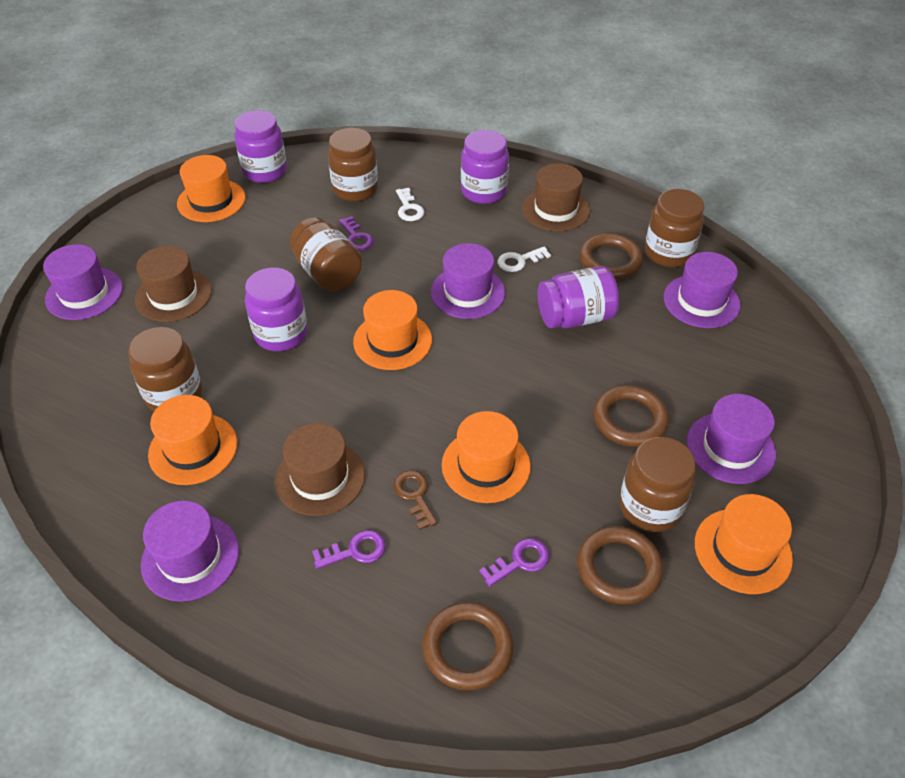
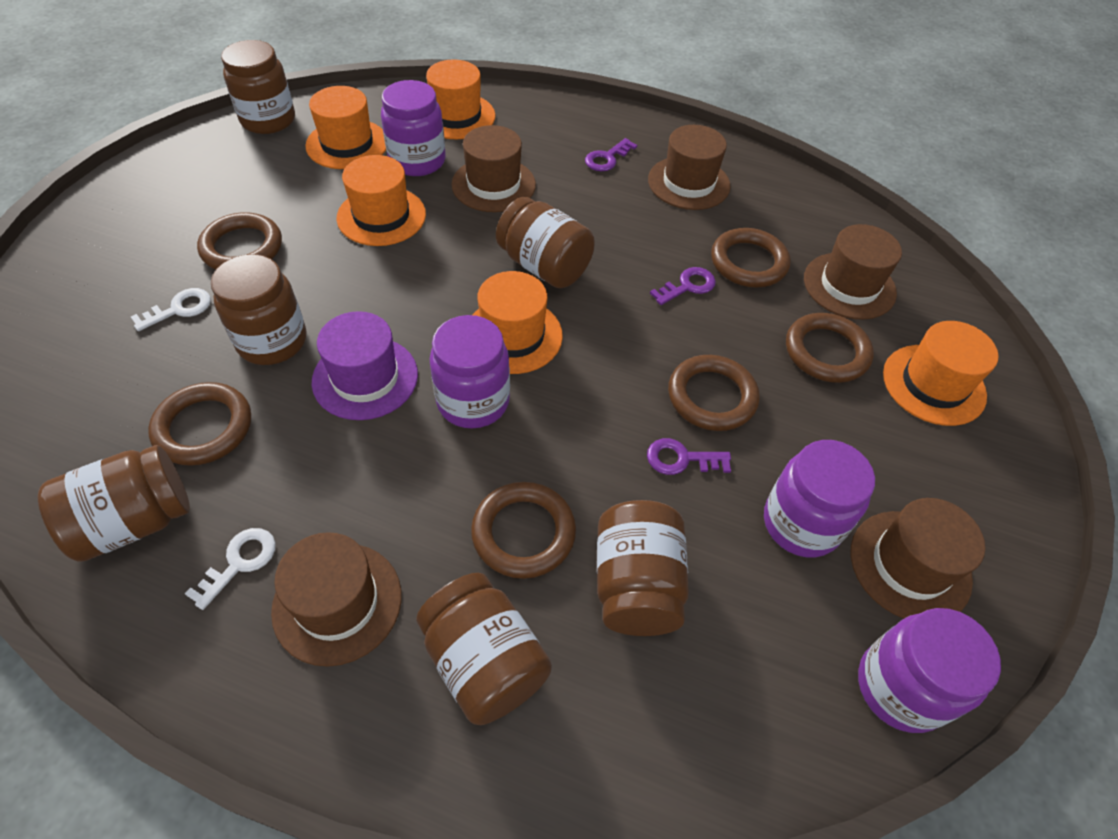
brown hat: [135,246,212,322] [275,423,365,516] [522,163,590,231] = 3 -> [271,532,402,667] [451,125,536,212] [648,125,731,210] [804,224,902,320] [851,498,985,618] = 5
brown jar: [128,327,202,412] [290,217,362,291] [328,128,378,202] [619,437,696,532] [645,189,704,267] = 5 -> [38,445,190,562] [211,254,306,365] [221,40,295,134] [416,573,552,725] [496,197,595,288] [597,500,689,636] = 6
brown key: [393,470,437,530] = 1 -> none = 0
brown ring: [422,602,514,691] [577,526,663,605] [579,233,643,279] [593,385,669,447] = 4 -> [148,382,251,466] [197,212,282,270] [471,482,576,579] [668,355,760,431] [711,228,791,287] [786,313,874,383] = 6
purple hat: [43,244,123,320] [141,500,239,602] [431,243,505,319] [664,252,741,328] [687,394,776,484] = 5 -> [312,311,418,420] = 1

